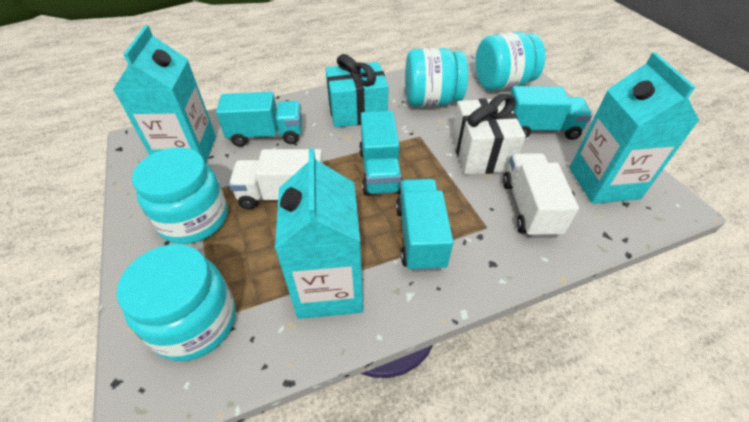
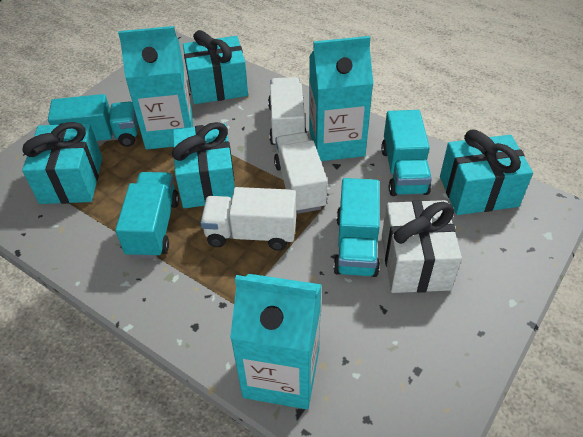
turquoise gift: [326,54,389,128] = 1 -> [22,122,102,204] [172,122,235,208] [183,30,248,104] [440,130,533,215] = 4
turquoise jar: [117,244,236,361] [132,147,228,244] [405,48,468,107] [475,32,545,91] = 4 -> none = 0
white truck: [229,149,323,210] [503,153,579,238] = 2 -> [200,187,297,250] [268,77,307,145] [274,132,327,214] = 3

